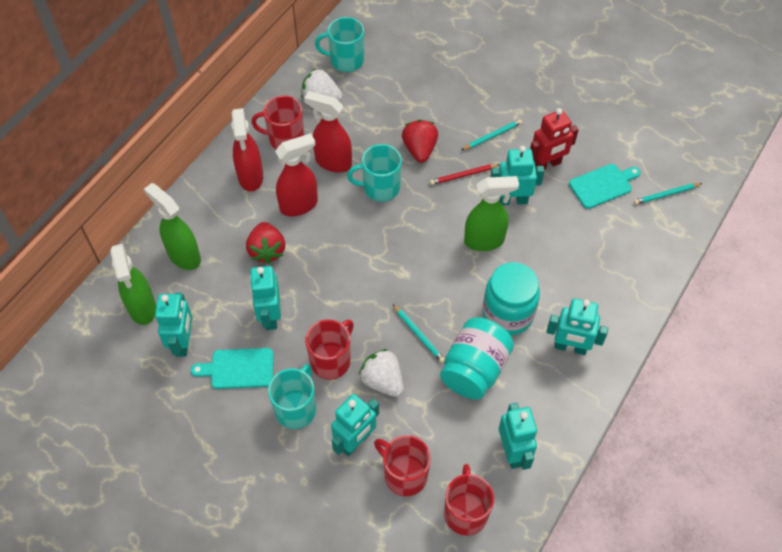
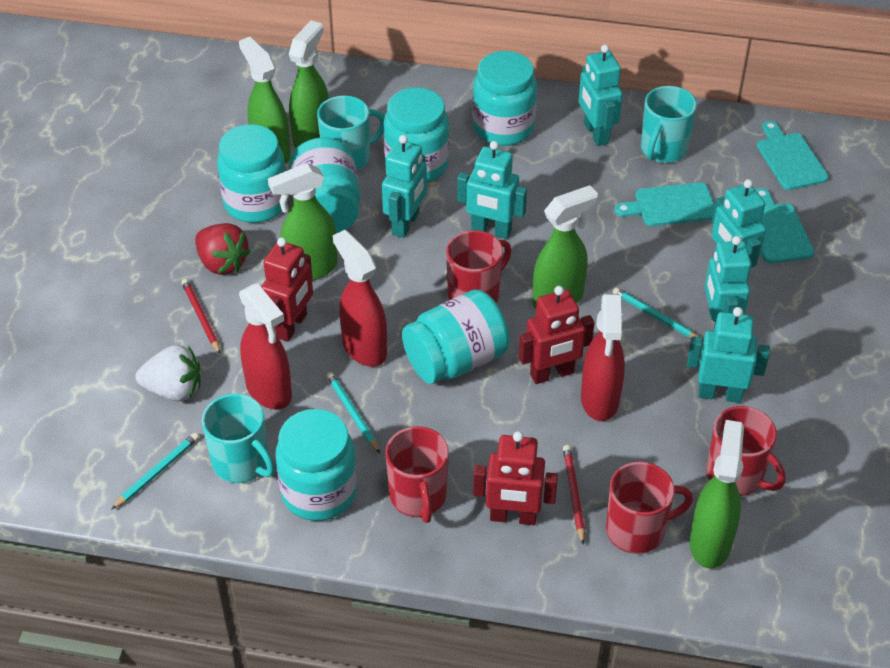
green spray bottle: [110,243,156,325] [144,183,201,270] [464,176,519,251] = 3 -> [239,37,291,164] [268,163,338,281] [289,20,329,148] [533,185,598,308] [690,420,744,568] = 5
red pencil: [430,164,500,185] = 1 -> [181,279,220,354] [563,445,585,545] = 2
red robot: [530,108,579,170] = 1 -> [261,237,313,342] [473,431,558,525] [519,286,595,384] = 3
red strawberry: [246,222,285,264] [402,120,438,163] = 2 -> [195,223,251,275] = 1
turquoise cutting board: [191,348,274,389] [569,164,641,209] = 2 -> [615,182,715,226] [755,188,814,263] [757,121,829,190] = 3
turquoise jar: [440,317,514,400] [482,262,540,335] = 2 -> [217,124,286,223] [276,409,357,521] [289,137,360,233] [384,88,449,183] [402,289,510,384] [472,51,537,146] = 6
white strawberry: [301,69,342,102] [359,349,404,397] = 2 -> [135,345,201,401] = 1

